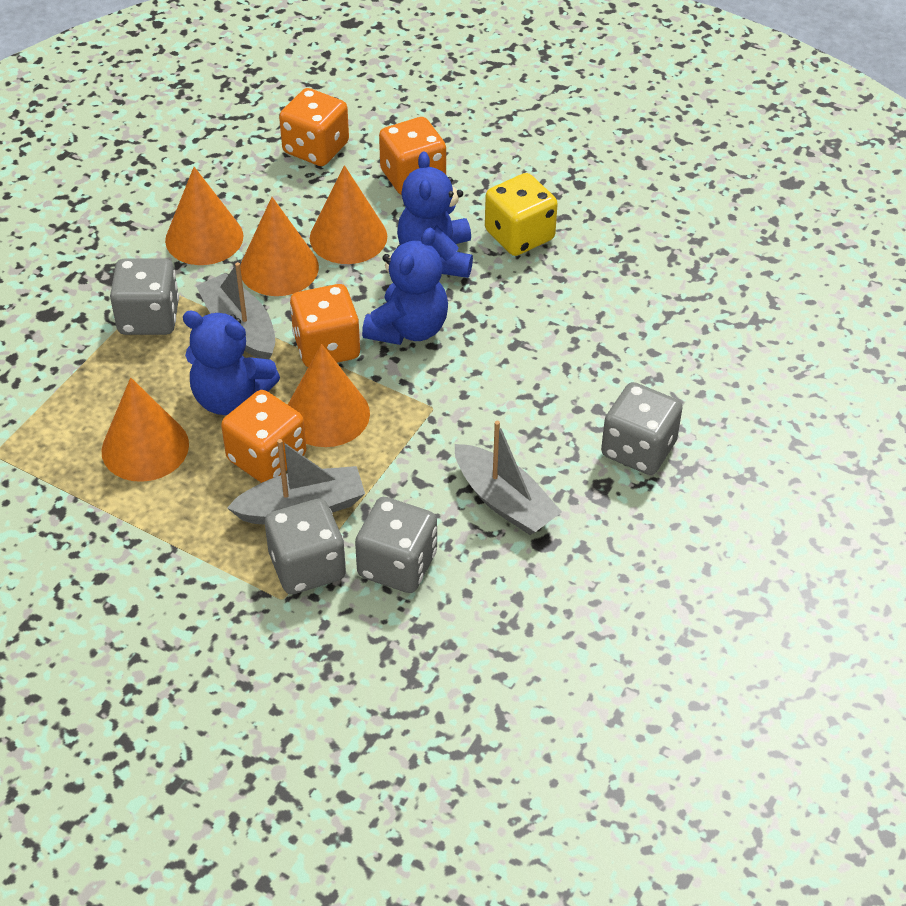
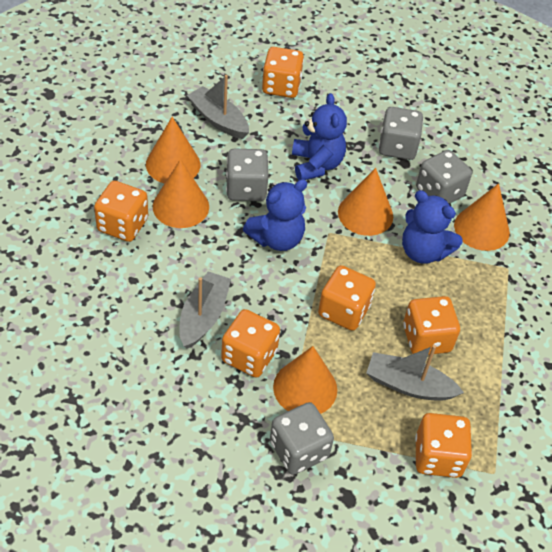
orange dice: [221,390,306,483] [279,88,349,166] [290,284,360,367] [379,117,446,195] = 4 -> [94,181,148,242] [221,309,280,378] [262,47,304,98] [318,265,376,331] [403,296,460,355] [415,413,472,478] = 6
yellow dice: [485,173,558,256] = 1 -> none = 0

